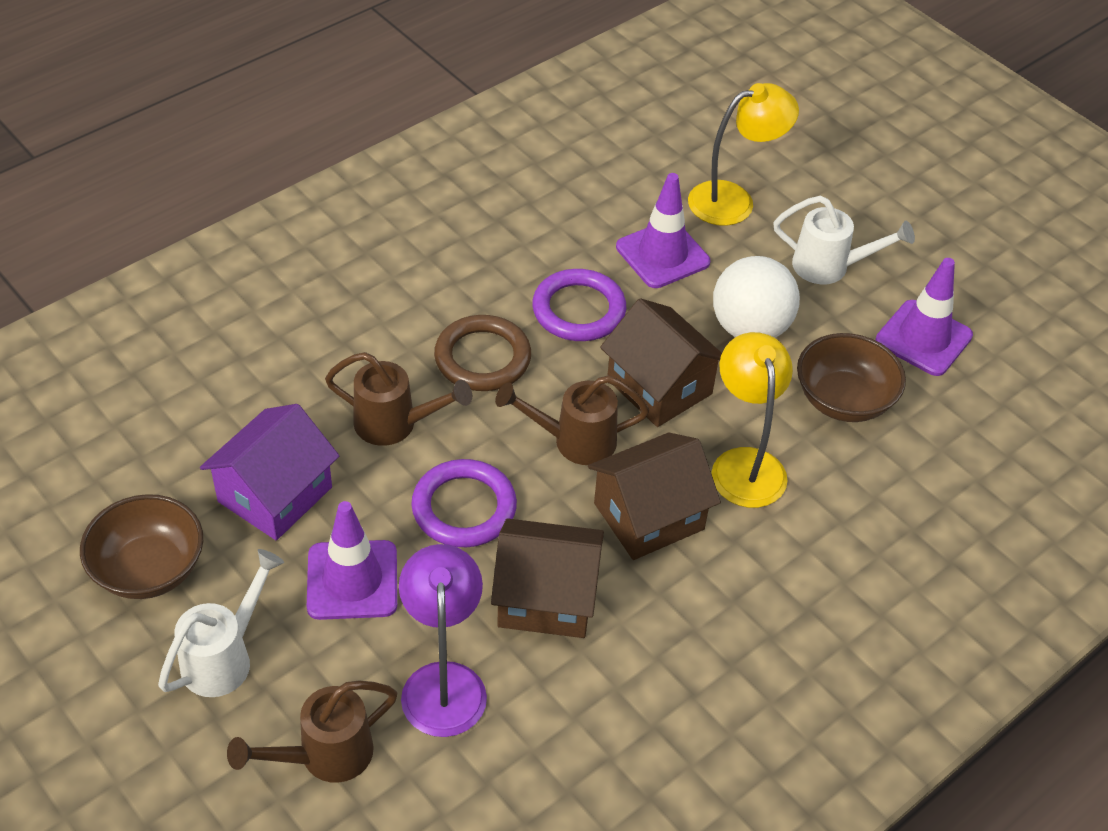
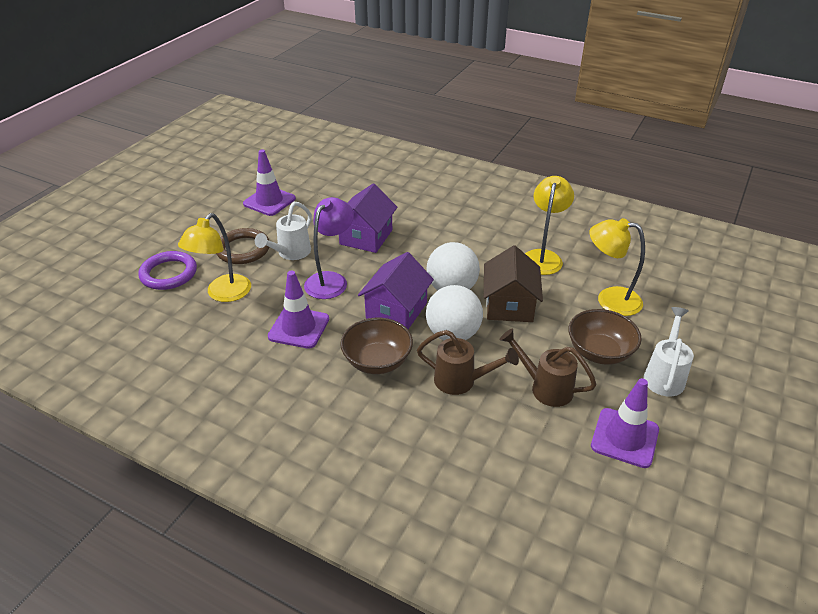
brown house: [491,518,604,638] [588,432,721,560] [600,298,722,427] = 3 -> [484,245,543,322] = 1
brown watering can: [227,681,397,783] [325,352,472,446] [495,375,649,465] = 3 -> [417,330,519,395] [499,328,597,407] = 2
purple house: [200,404,339,540] = 1 -> [339,183,397,253] [358,252,434,329] = 2
purple ring: [411,459,517,547] [532,269,626,341] = 2 -> [138,251,197,290] = 1
white ball: [713,256,800,338] = 1 -> [426,285,483,340] [427,242,480,290] = 2
yellow lamp: [688,83,799,226] [711,332,793,508] = 2 -> [178,213,251,302] [525,176,574,275] [590,218,645,316] = 3

